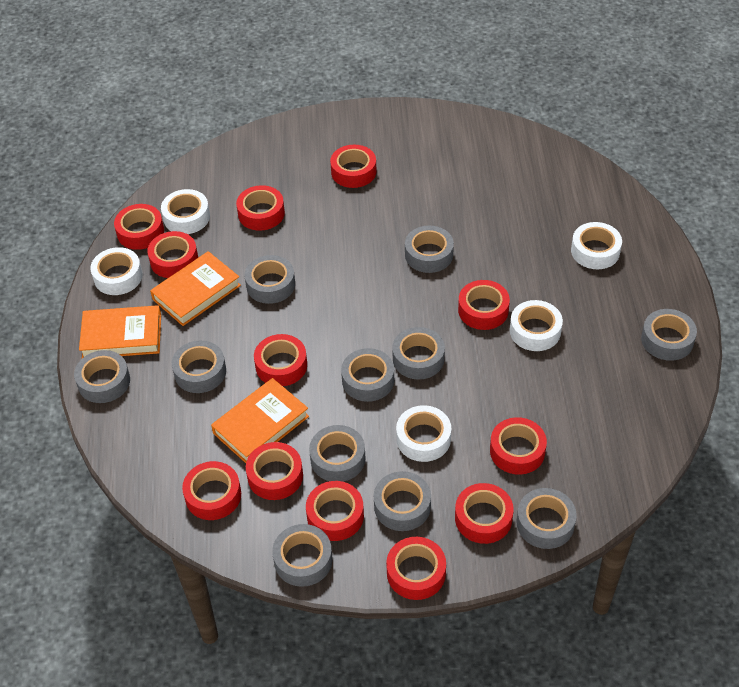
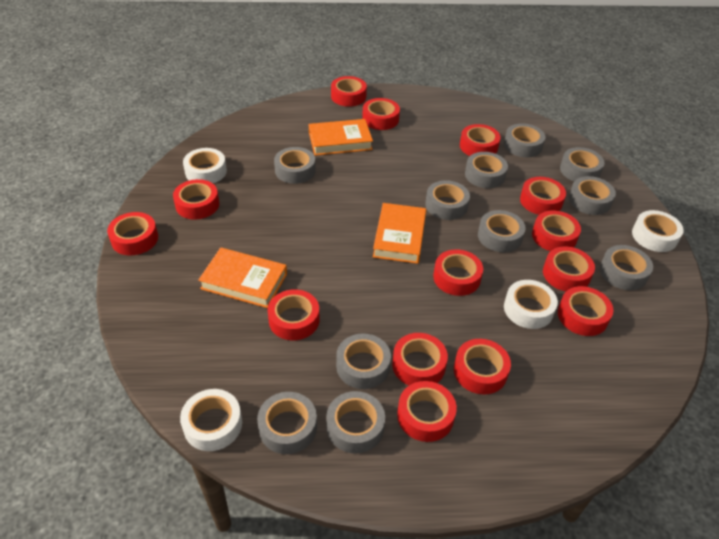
red tape: [114,204,164,250] [147,231,198,278] [182,461,241,520] [236,185,285,231] [246,442,303,500] [254,334,307,386] [306,481,364,541] [330,145,377,188] [386,537,446,600] [455,483,514,544] [458,280,510,330] [490,417,547,475] = 12 -> [107,212,158,255] [173,179,219,219] [268,289,320,340] [331,76,367,107] [362,98,400,130] [392,333,448,386] [397,381,457,442] [433,249,483,296] [454,339,511,395] [460,124,501,156] [520,177,566,215] [532,210,581,251] [543,246,595,291] [558,286,613,336] = 14
white tape: [90,247,143,295] [161,189,210,234] [396,405,451,462] [510,300,563,351] [571,222,622,269] = 5 -> [180,389,242,451] [183,148,227,183] [504,280,558,329] [632,210,684,252] = 4

